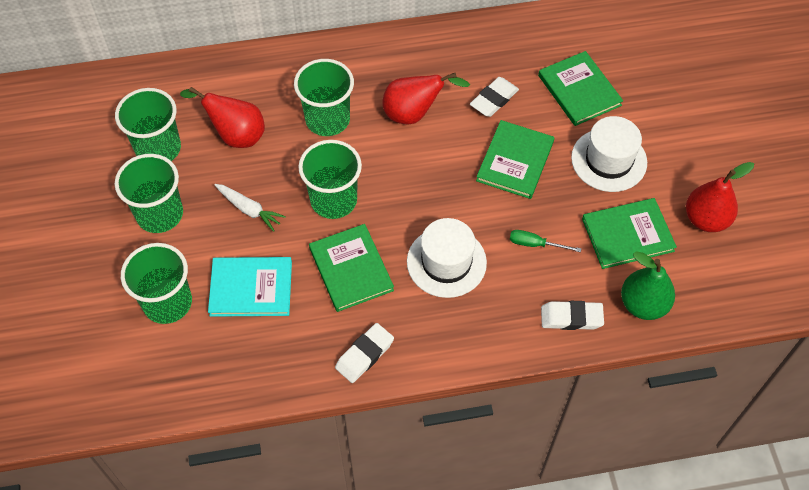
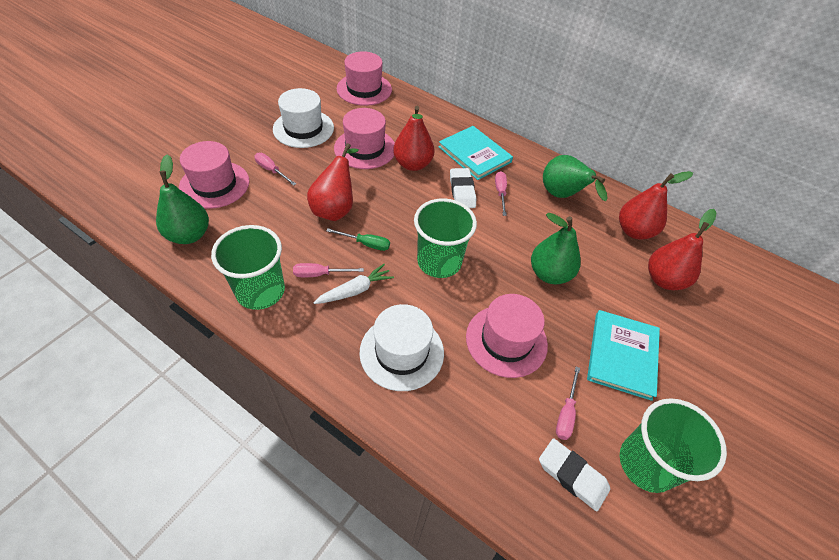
green book: [309,224,394,312] [476,120,554,199] [538,51,623,126] [582,198,677,269] = 4 -> none = 0
green cup: [115,88,181,161] [115,154,183,233] [121,243,192,324] [294,59,354,136] [298,140,362,219] = 5 -> [211,225,285,310] [414,198,477,278] [620,398,727,493] = 3
green pear: [621,251,675,320] = 1 -> [156,154,209,244] [531,213,581,284] [543,155,608,202] = 3
pink hat: none = 0 -> [179,141,250,209] [334,108,395,169] [337,51,392,106] [466,294,548,378] = 4
pink screwdriver: none = 0 -> [254,153,296,186] [293,263,364,277] [495,171,507,216] [556,367,580,440] = 4
red pear: [180,87,265,148] [382,73,470,124] [686,162,754,232] = 3 -> [307,143,359,221] [393,106,435,171] [619,171,693,240] [648,209,717,290] = 4
turquoise book: [208,257,292,317] = 1 -> [439,126,513,180] [587,310,660,401] = 2
white eraser: [335,323,394,383] [470,77,519,117] [541,301,604,330] = 3 -> [450,168,476,208] [539,439,610,511] = 2

